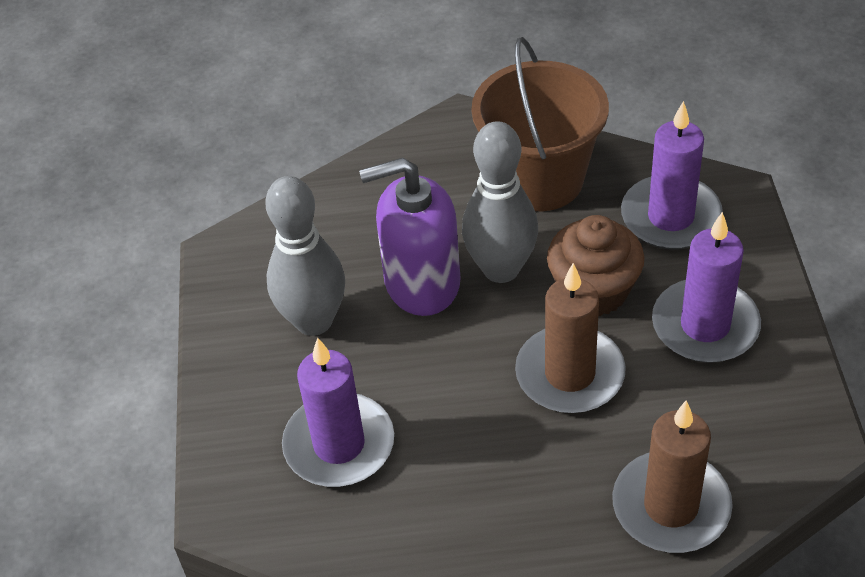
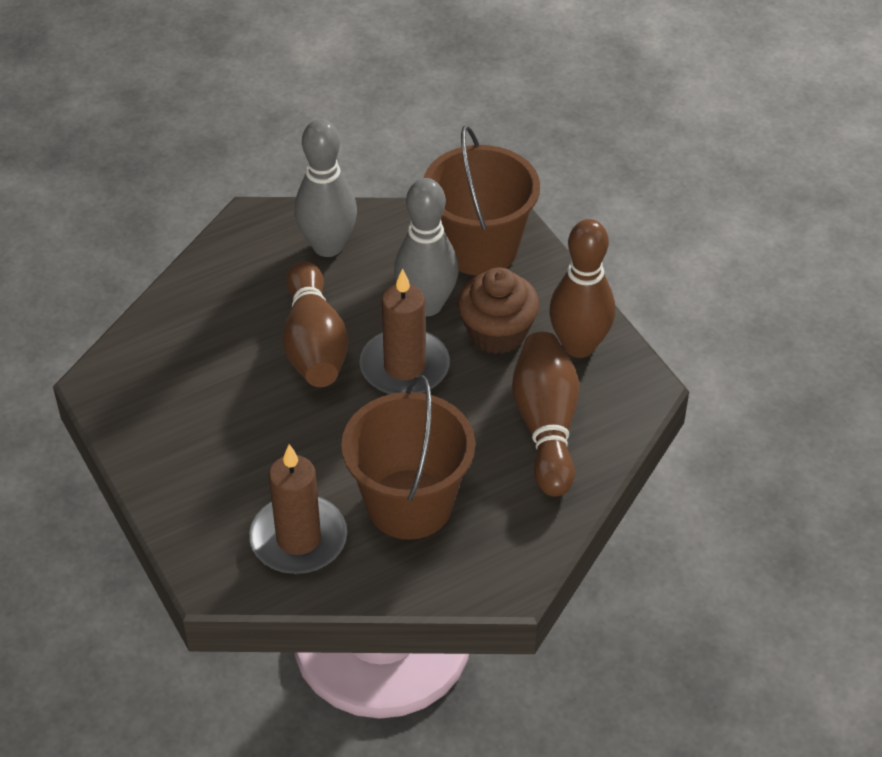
brown bowling pin: none = 0 -> [283,261,348,387] [512,332,579,497] [549,219,615,358] = 3
brown bucket: [471,37,609,211] = 1 -> [341,375,475,540] [424,125,540,276] = 2
purple candle: [282,338,394,487] [621,101,723,250] [652,212,761,363] = 3 -> none = 0
purple soap dispenser: [359,158,461,316] = 1 -> none = 0

